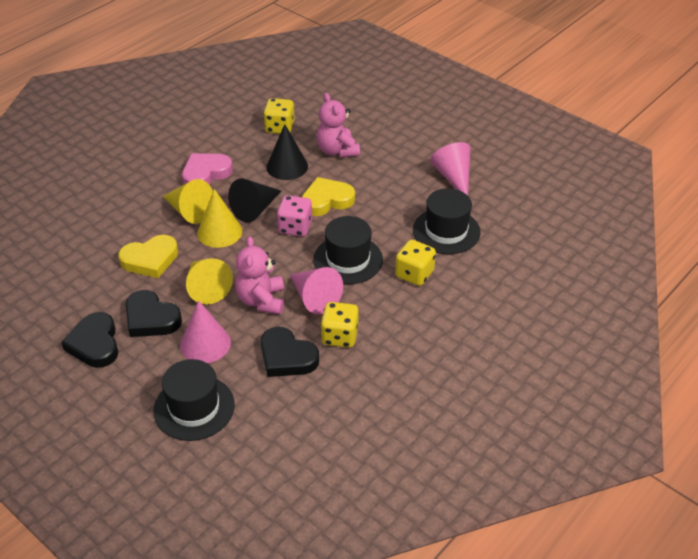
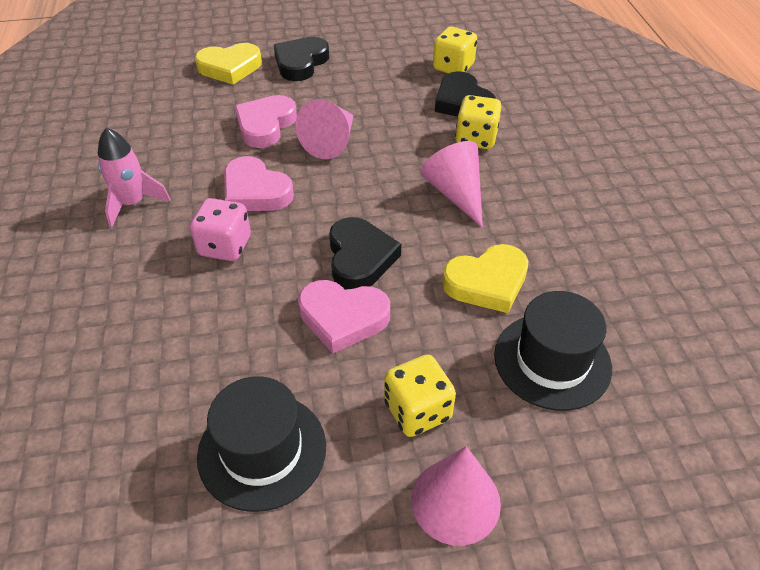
black cone: [228,179,281,223] [266,124,308,180] = 2 -> none = 0
black hat: [153,359,235,441] [313,216,383,284] [413,188,480,254] = 3 -> [197,376,326,512] [494,291,612,411] = 2
pink heart: [182,153,233,185] = 1 -> [224,156,294,211] [235,95,297,148] [298,280,390,353] = 3
pink rocket: none = 0 -> [98,128,171,228] = 1
pink teddy bear: [235,236,284,314] [316,93,360,158] = 2 -> none = 0
yellow cone: [163,179,213,224] [186,258,233,304] [197,189,242,248] = 3 -> none = 0

